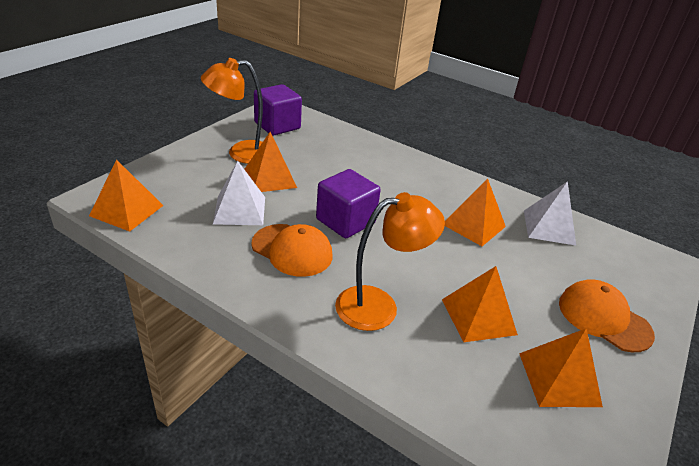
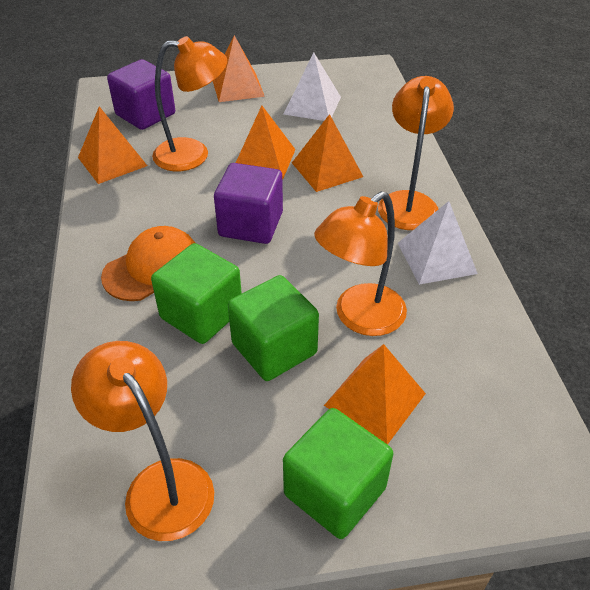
green cube: none = 0 -> [151,243,242,344] [228,275,319,381] [283,408,393,539] = 3
orange cap: [251,224,333,277] [559,279,655,352] = 2 -> [101,226,195,301] = 1
orange lamp: [201,58,263,164] [335,192,445,331] = 2 -> [71,341,214,541] [152,36,227,171] [314,191,407,336] [378,76,454,230] = 4

